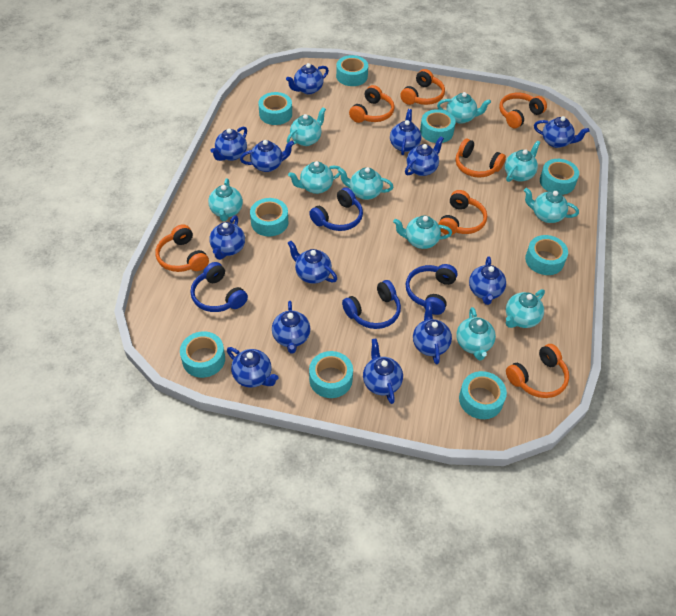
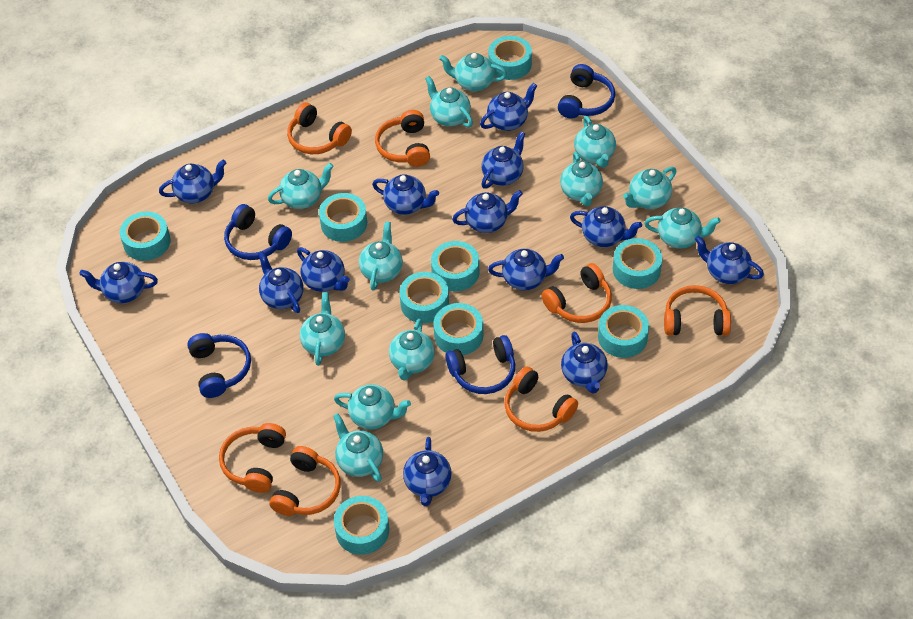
turquoise teapot: [208,178,243,221] [287,107,326,146] [288,161,341,194] [338,167,393,200] [393,216,452,249] [437,92,491,124] [456,307,496,360] [505,141,540,182] [506,289,545,328] [524,188,579,223] = 10 -> [268,163,333,209] [300,292,345,366] [333,413,383,482] [334,384,411,430] [359,221,403,291] [389,318,435,381] [425,76,473,127] [439,53,507,91] [560,152,603,206] [574,116,616,168] [623,167,677,209] [644,207,721,248] = 12

